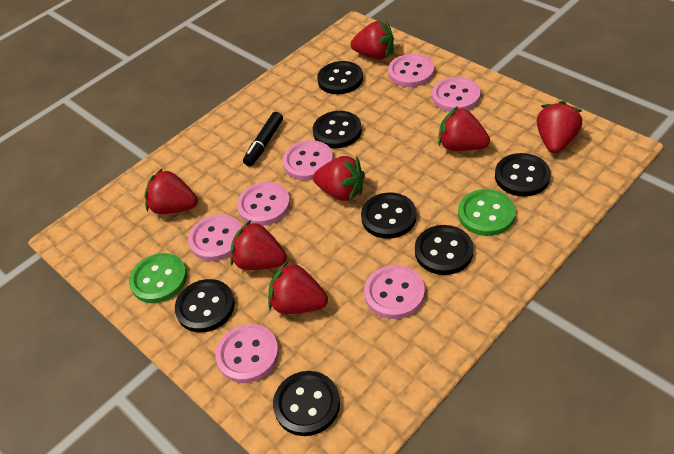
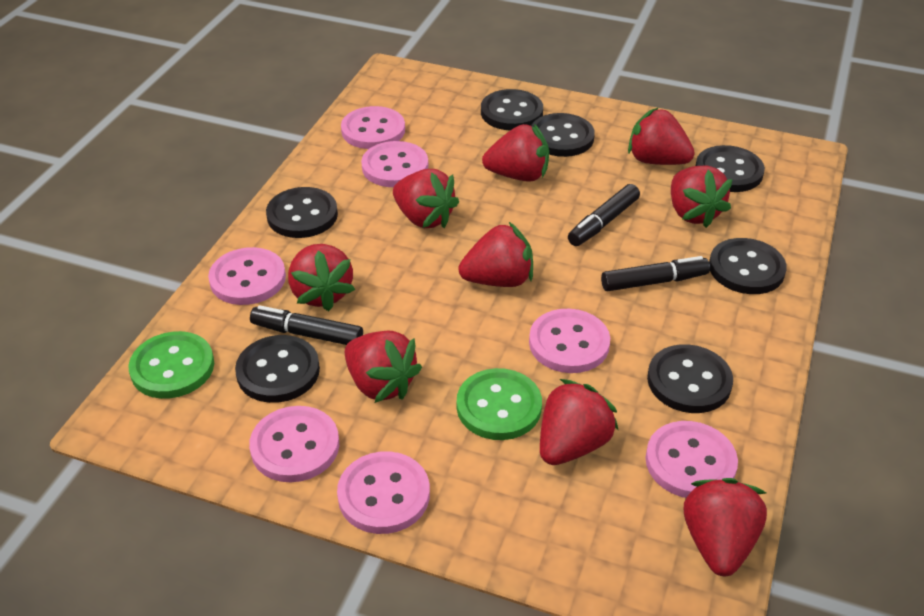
black marker: [243,112,283,166] = 1 -> [250,305,363,345] [568,184,640,246] [601,256,710,291] = 3
red strawberry: [144,168,198,214] [230,220,287,270] [268,261,328,314] [313,156,365,201] [351,21,394,60] [438,106,490,151] [537,101,583,153] = 7 -> [288,244,355,311] [344,331,422,403] [393,169,459,228] [458,222,533,287] [482,124,549,182] [540,379,618,465] [628,107,695,165] [671,165,733,228] [684,478,767,576] = 9

